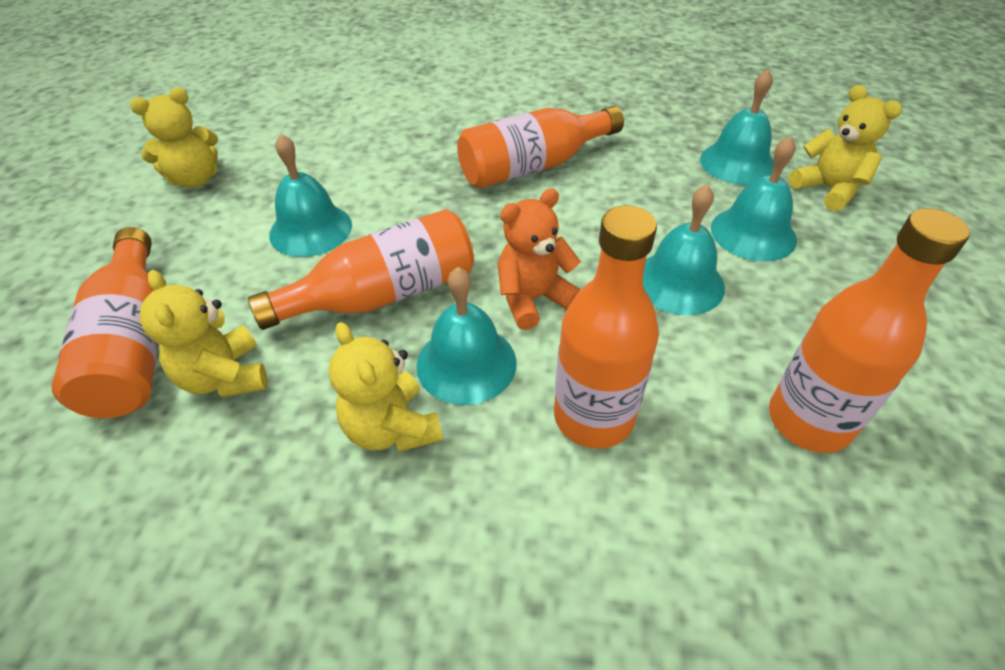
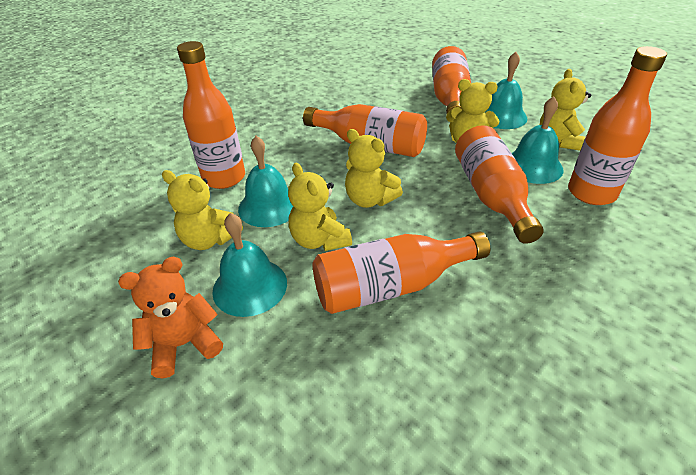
orange bottle: [52,227,158,418] [248,209,474,330] [457,106,624,189] [554,205,659,449] [769,208,970,453] = 5 -> [177,41,245,189] [303,104,427,157] [313,232,490,314] [432,46,471,114] [455,125,544,244] [568,46,667,205] = 6
turquoise bell: [269,134,352,257] [416,267,517,405] [643,184,725,315] [700,69,774,185] [711,136,797,262] = 5 -> [212,213,287,317] [238,136,293,227] [484,52,527,129] [512,96,563,184] = 4
yellow teddy bear: [130,88,218,188] [140,270,268,397] [329,322,443,452] [789,85,902,211] = 4 -> [162,170,243,250] [288,163,352,251] [345,129,403,208] [446,79,500,143] [540,69,591,151] = 5

